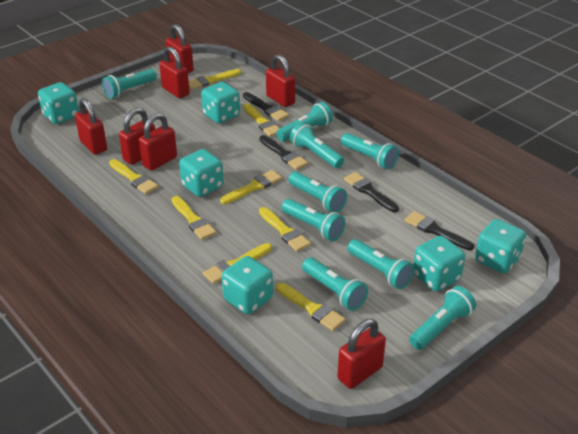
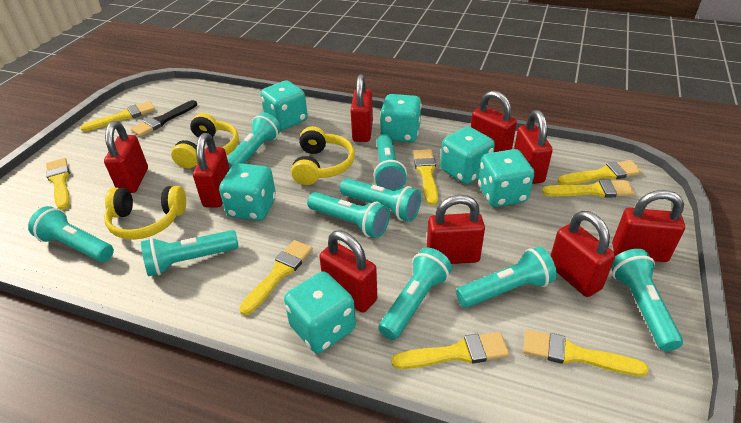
black brush: [243,92,289,121] [259,135,308,170] [344,172,399,212] [404,211,474,251] = 4 -> [131,100,197,137] = 1
red padlock: [75,98,107,155] [119,108,155,165] [139,113,177,171] [159,46,190,98] [166,24,194,73] [266,54,295,107] [337,319,386,389] = 7 -> [104,121,148,193] [193,133,230,208] [319,231,377,313] [350,74,373,142] [427,195,485,264] [471,91,517,152] [514,110,553,184] [550,211,615,297] [612,190,685,262] = 9
yellow headphones: none = 0 -> [104,186,186,240] [171,113,239,168] [291,126,355,185] = 3

